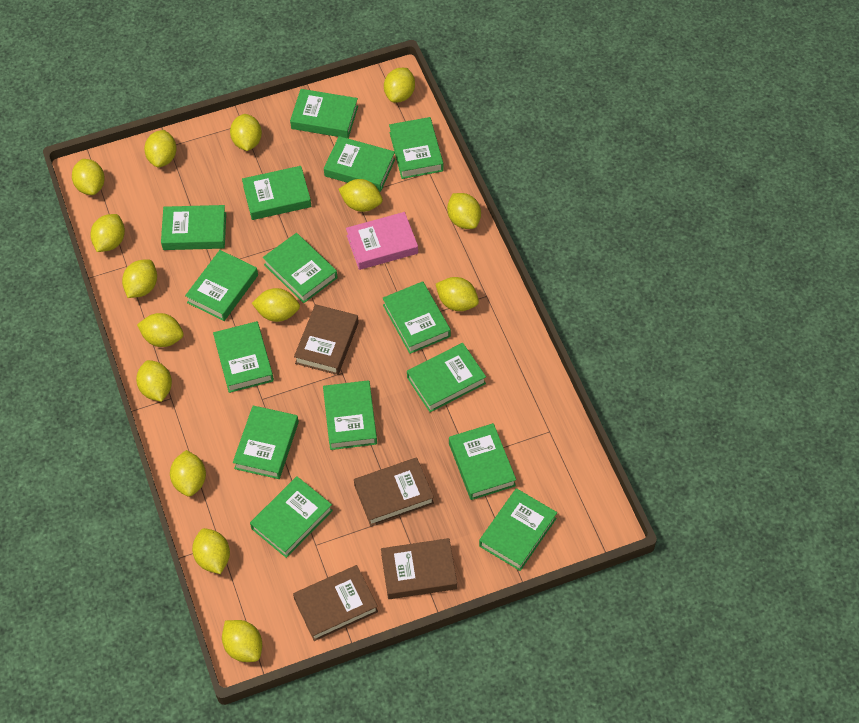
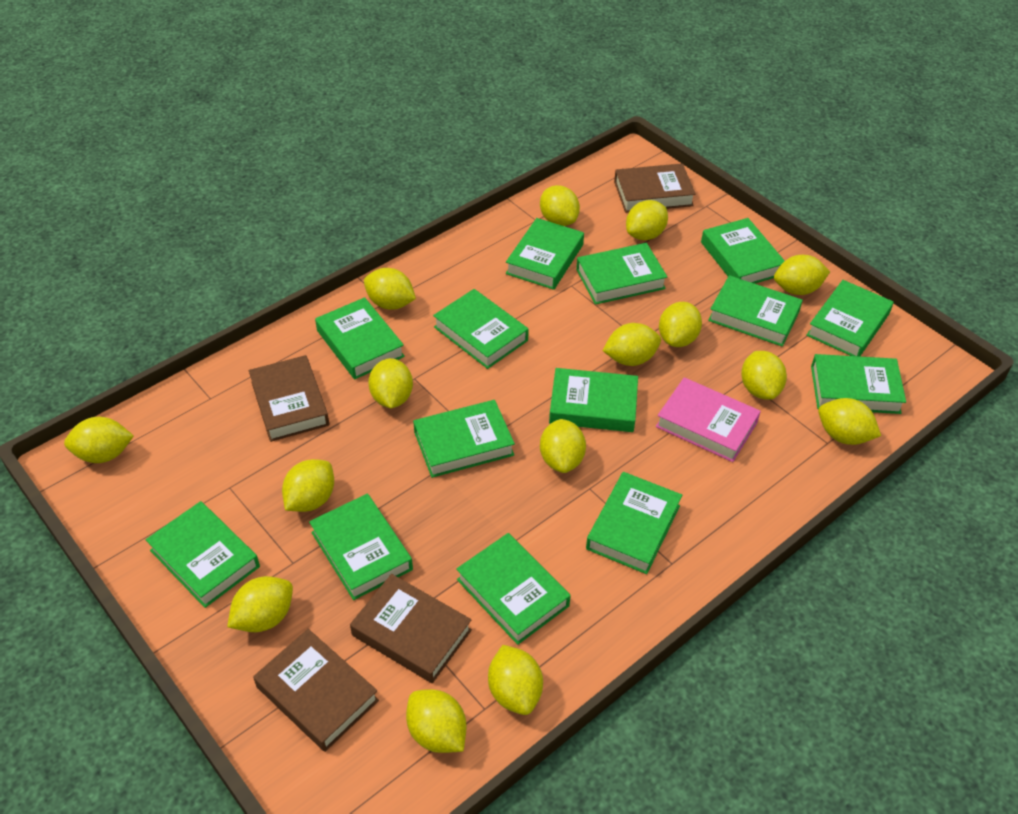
green book: [161,205,226,250] [185,250,258,321] [213,321,274,393] [233,405,299,479] [242,166,311,220] [250,476,333,558] [263,233,337,303] [290,89,358,138] [323,380,377,450] [324,136,395,192] [382,281,451,354] [389,117,443,179] [407,343,486,412] [449,423,516,500] [479,488,557,571] = 15 -> [146,501,260,608] [309,494,413,600] [315,297,405,379] [413,400,515,478] [433,289,529,369] [456,533,571,645] [506,218,584,290] [549,368,638,432] [576,243,667,305] [586,472,682,574] [701,218,785,284] [708,275,803,347] [806,280,894,357] [811,354,906,414] = 14

